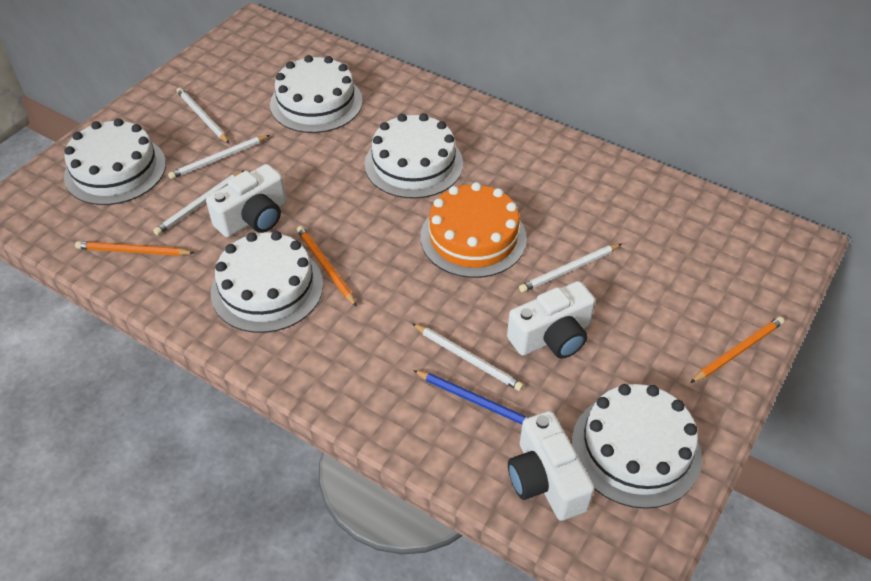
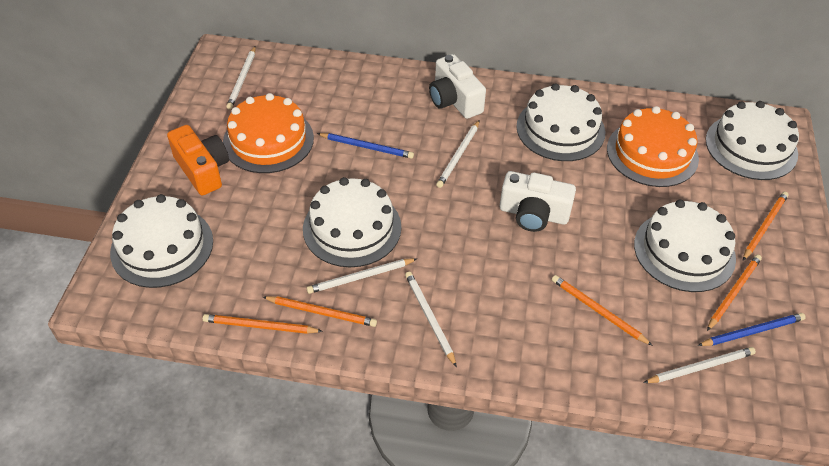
blue pencil: [413,370,529,425] = 1 -> [317,133,414,159] [697,313,806,346] = 2
orange cake: [420,182,527,278] = 1 -> [223,93,314,173] [607,106,699,187] = 2
orange camera: none = 0 -> [167,125,229,196] = 1
orange pencil: [75,241,194,256] [297,226,357,307] [690,317,784,383] = 3 -> [203,314,323,334] [263,296,377,327] [552,275,653,346] [707,254,762,331] [743,192,789,260] = 5
white camera: [206,164,286,237] [507,281,595,359] [508,411,595,521] = 3 -> [429,54,486,119] [500,171,576,232] = 2

